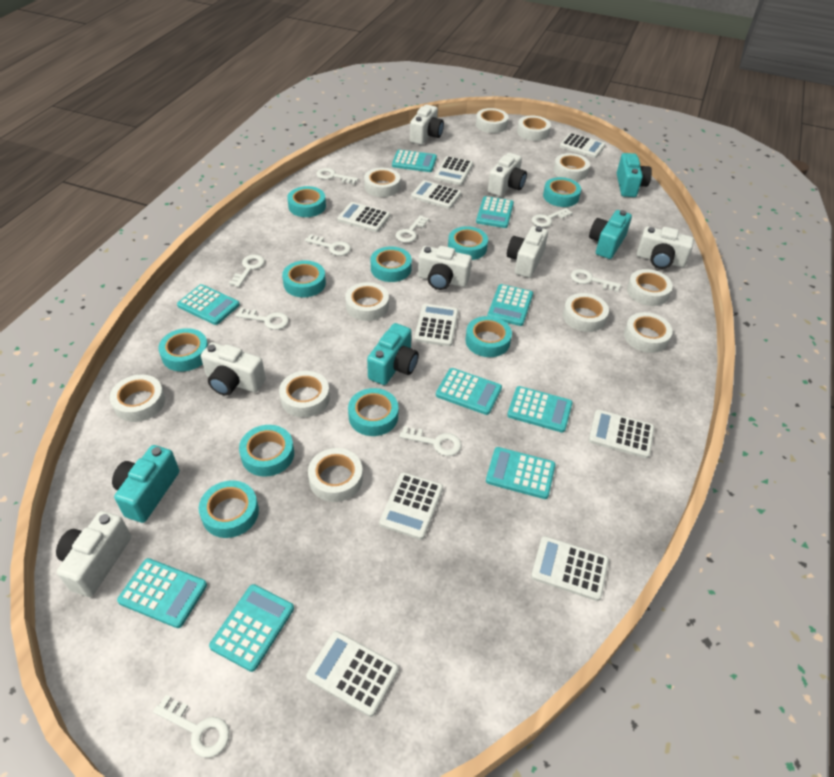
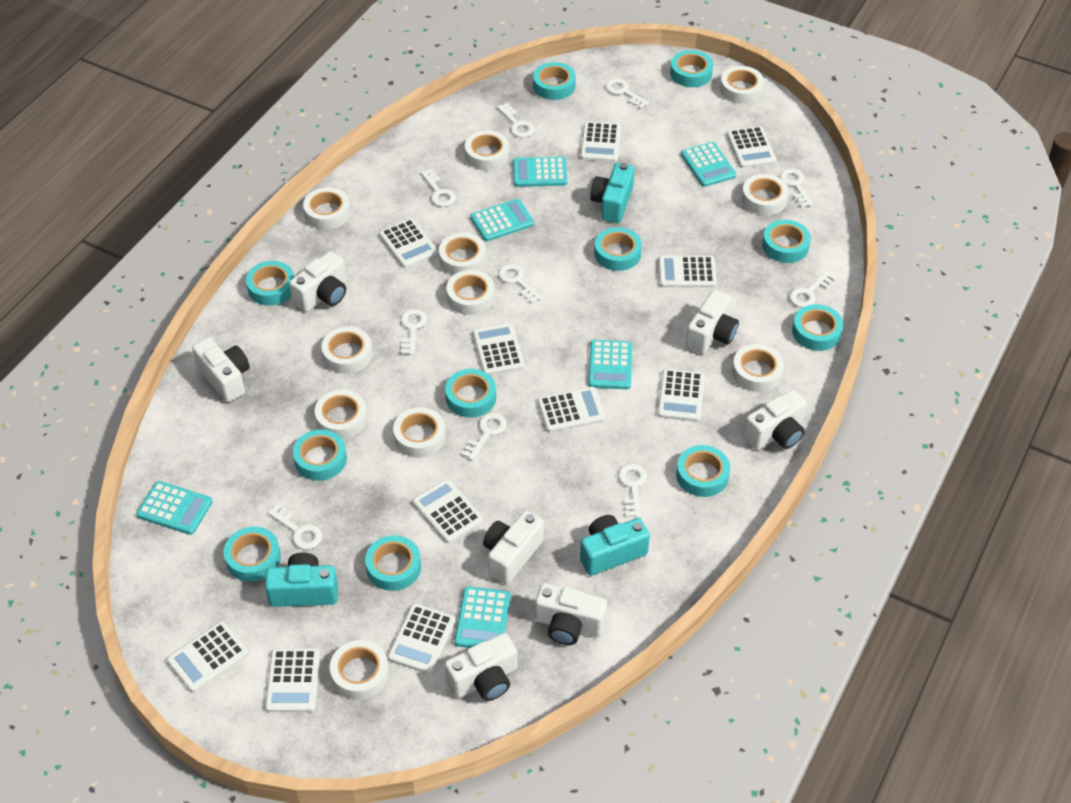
turquoise calculator: [117,558,207,628] [177,284,240,325] [209,584,294,672] [392,150,437,172] [436,368,502,415] [476,196,514,228] [486,447,556,499] [488,284,533,326] [507,386,573,433] = 9 -> [136,481,213,535] [454,587,511,648] [470,199,534,241] [513,157,568,187] [588,340,632,389] [681,142,736,187] = 6
turquoise camera: [112,445,179,523] [367,323,419,385] [589,210,632,259] [617,153,652,197] = 4 -> [265,552,338,607] [580,515,650,576] [590,163,634,223] = 3
turquoise tape: [159,328,208,371] [199,480,259,538] [239,425,294,477] [282,260,326,297] [287,186,326,217] [348,388,398,436] [371,246,412,282] [448,226,488,260] [466,316,512,357] [543,177,581,207] = 10 -> [224,527,281,582] [246,261,294,306] [293,429,347,481] [365,535,421,591] [445,369,496,418] [533,62,576,100] [594,227,642,271] [670,50,713,87] [676,445,730,497] [762,220,811,263] [792,304,843,351] = 11
white calculator: [306,631,399,717] [337,202,390,232] [379,472,443,540] [411,180,461,209] [414,304,459,346] [434,156,473,185] [531,536,609,601] [560,133,606,158] [589,410,655,459] = 9 -> [167,621,248,692] [265,648,320,712] [379,219,438,268] [388,603,456,674] [412,479,483,543] [473,323,525,375] [537,387,606,432] [580,122,621,162] [658,256,717,288] [658,369,705,422] [727,126,776,168] = 11
white key: [153,695,230,758] [229,255,265,287] [235,308,289,330] [305,234,351,256] [316,168,358,185] [396,215,429,243] [399,426,461,456] [532,208,573,227] [571,269,621,292] = 9 -> [267,503,322,549] [400,309,427,355] [421,169,456,207] [461,413,507,461] [497,103,534,138] [498,264,543,304] [605,78,649,109] [618,464,647,518] [780,168,813,208] [789,271,837,308] = 10

